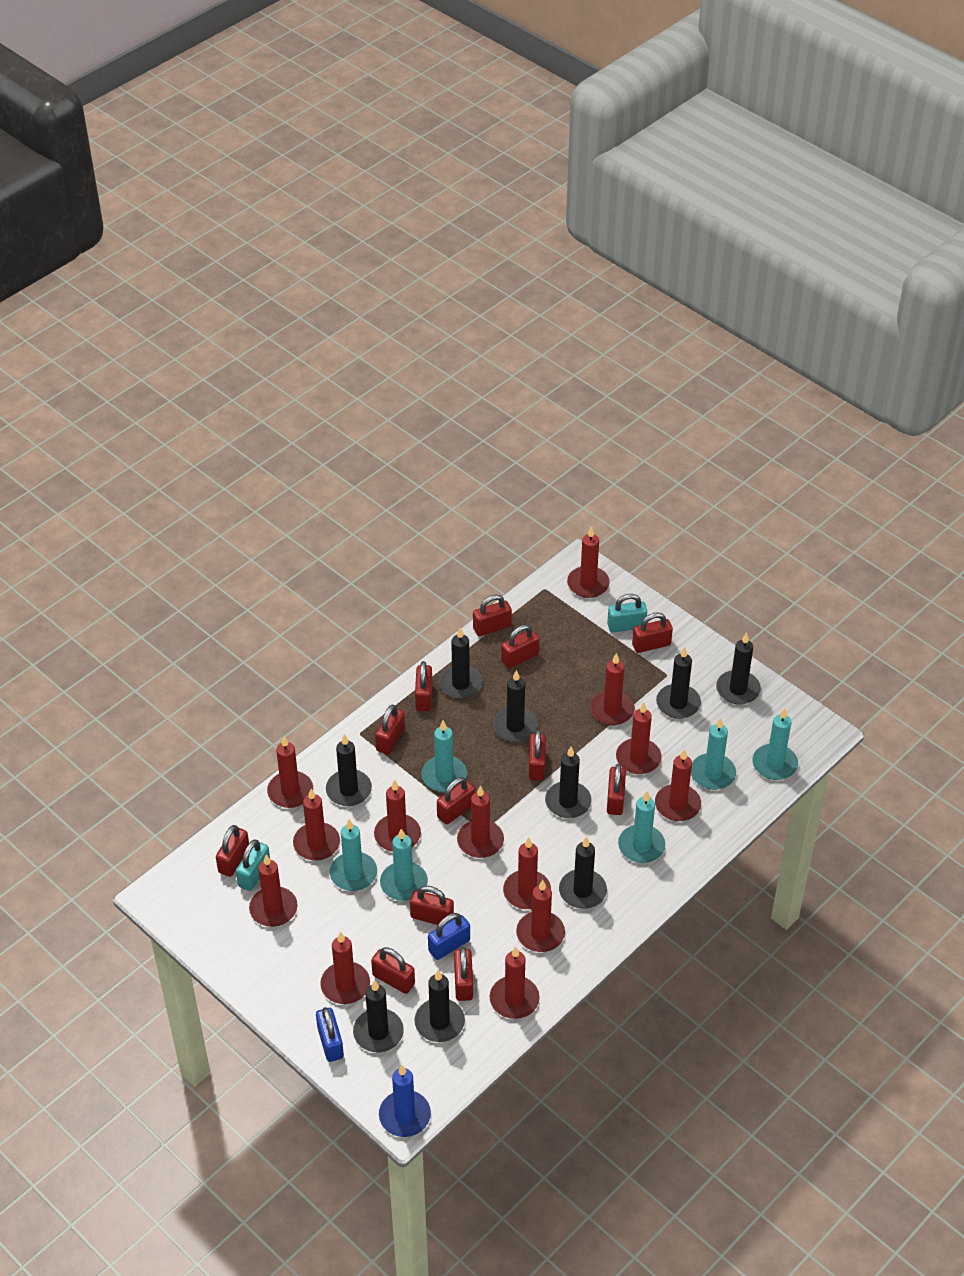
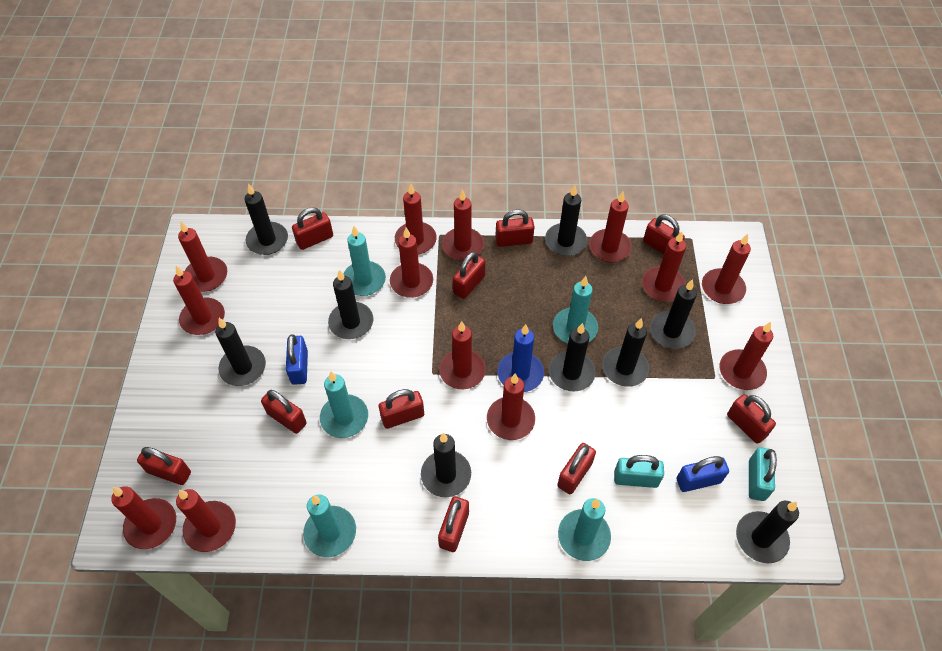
red padlock: [216,825,249,877] [371,947,415,994] [375,704,405,755] [410,886,454,925] [415,661,432,711] [437,777,475,825] [454,947,473,1001] [473,594,512,636] [501,625,540,669] [529,730,546,781] [607,764,626,815] [632,612,673,653] = 12 -> [137,447,191,485] [261,390,307,434] [292,208,333,250] [379,389,424,429] [438,497,469,552] [453,252,486,299] [495,210,534,247] [557,443,596,494] [643,214,685,254] [727,394,776,444] = 10
turquoise candle: [330,819,377,891] [380,829,428,901] [421,720,467,792] [618,791,665,863] [691,718,736,790] [752,708,798,780] = 6 -> [303,494,356,557] [320,371,368,438] [343,226,386,296] [553,276,598,343] [558,498,611,561] = 5

